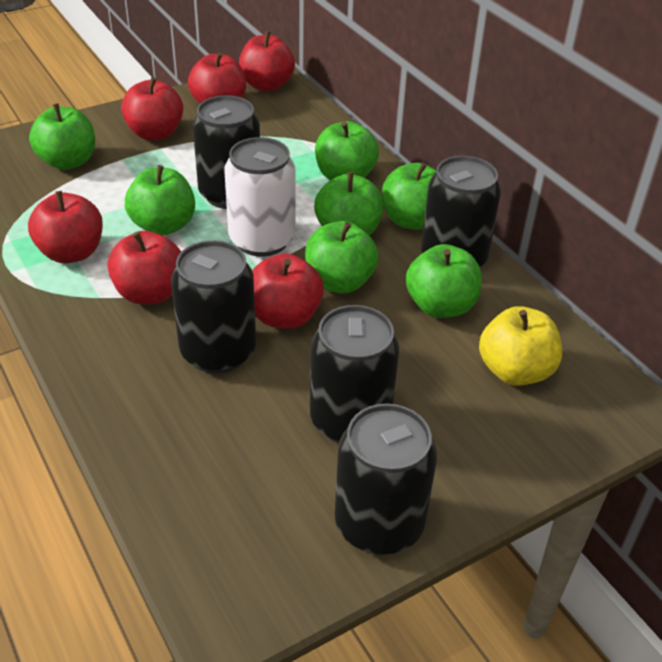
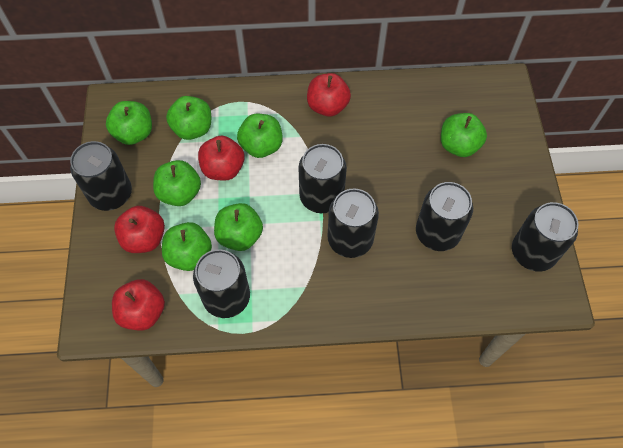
black can: [171,240,256,374] [193,95,260,209] [310,305,399,443] [335,404,437,555] [421,156,501,267] = 5 -> [70,141,132,211] [193,249,250,318] [298,144,347,213] [328,189,379,258] [416,182,473,251] [512,202,578,272] = 6
red apple: [28,191,103,263] [107,231,181,304] [121,77,183,141] [188,52,246,103] [239,31,295,91] [252,253,324,329] = 6 -> [112,279,165,331] [114,206,165,253] [198,136,245,181] [307,73,351,117] = 4
white can: [224,137,295,257] = 1 -> none = 0
yellow apple: [479,306,562,386] = 1 -> none = 0

